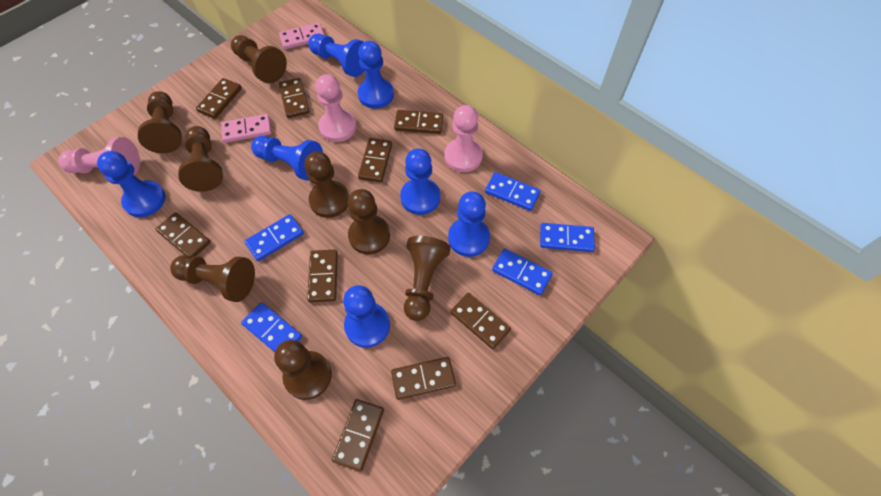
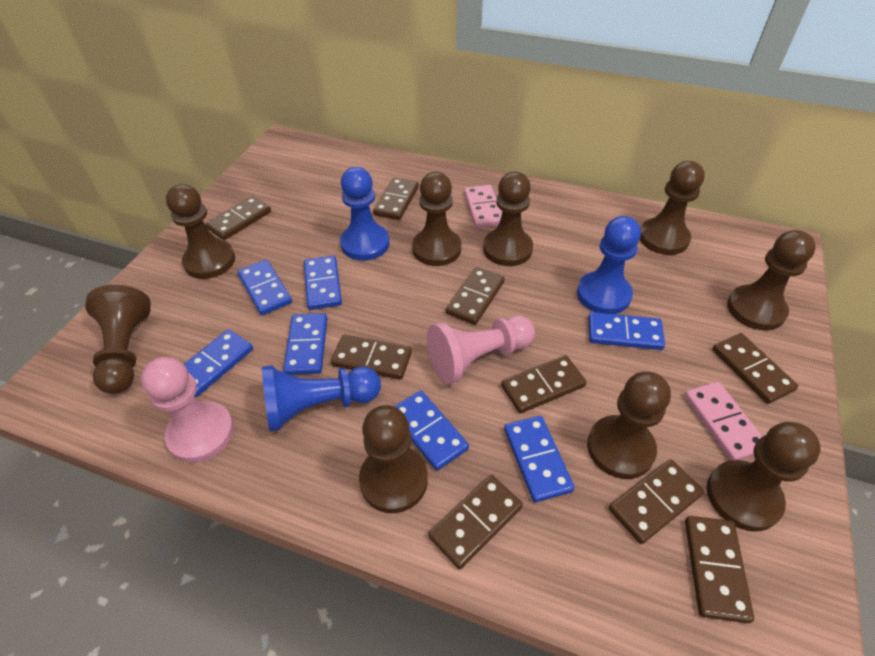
blue domino: [241,302,302,352] [244,214,304,261] [485,172,541,211] [492,249,553,295] [540,223,595,252] = 5 -> [184,329,253,397] [237,260,292,315] [283,313,328,375] [304,256,342,310] [394,390,469,471] [504,416,575,502] [588,312,665,350] = 7
blue pawn: [97,151,166,217] [251,136,323,181] [308,34,365,77] [343,285,390,348] [358,41,394,109] [400,148,440,215] [448,191,490,257] = 7 -> [262,365,381,431] [340,167,390,261] [577,216,641,314] = 3
brown pawn: [138,91,182,153] [170,255,255,302] [178,126,223,192] [231,35,287,83] [274,340,332,400] [304,152,349,218] [348,189,390,255] [404,236,451,321] = 8 -> [85,285,151,394] [166,184,235,279] [359,405,428,513] [412,172,461,266] [483,172,533,266] [587,372,671,479] [640,161,705,255] [707,422,821,532] [727,230,816,330] = 9
pink pawn: [58,137,140,175] [315,74,356,142] [444,105,483,172] = 3 -> [141,357,234,463] [427,315,535,384] = 2

